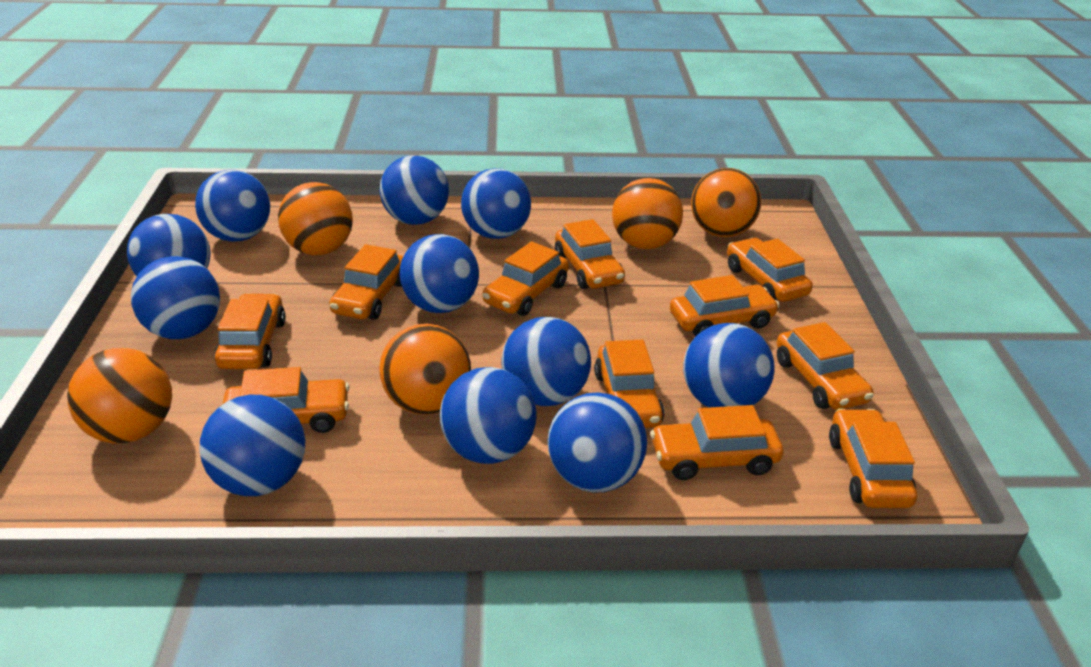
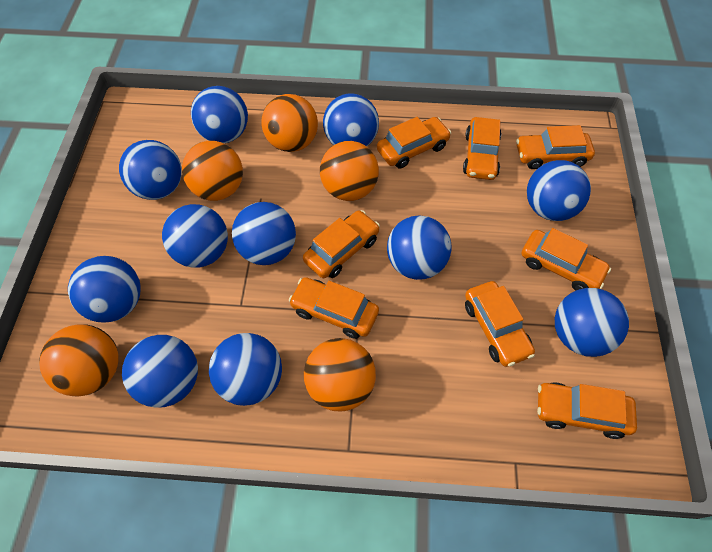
orange car: [214,293,286,369] [223,367,349,433] [329,244,403,320] [482,241,569,316] [555,219,625,289] [594,340,664,428] [650,405,783,480] [670,275,780,337] [727,238,813,302] [777,322,873,410] [829,408,917,508] = 11 -> [289,277,379,339] [303,210,380,278] [377,117,451,169] [463,117,501,180] [465,281,535,367] [516,125,595,169] [521,228,611,290] [537,382,637,439] = 8

